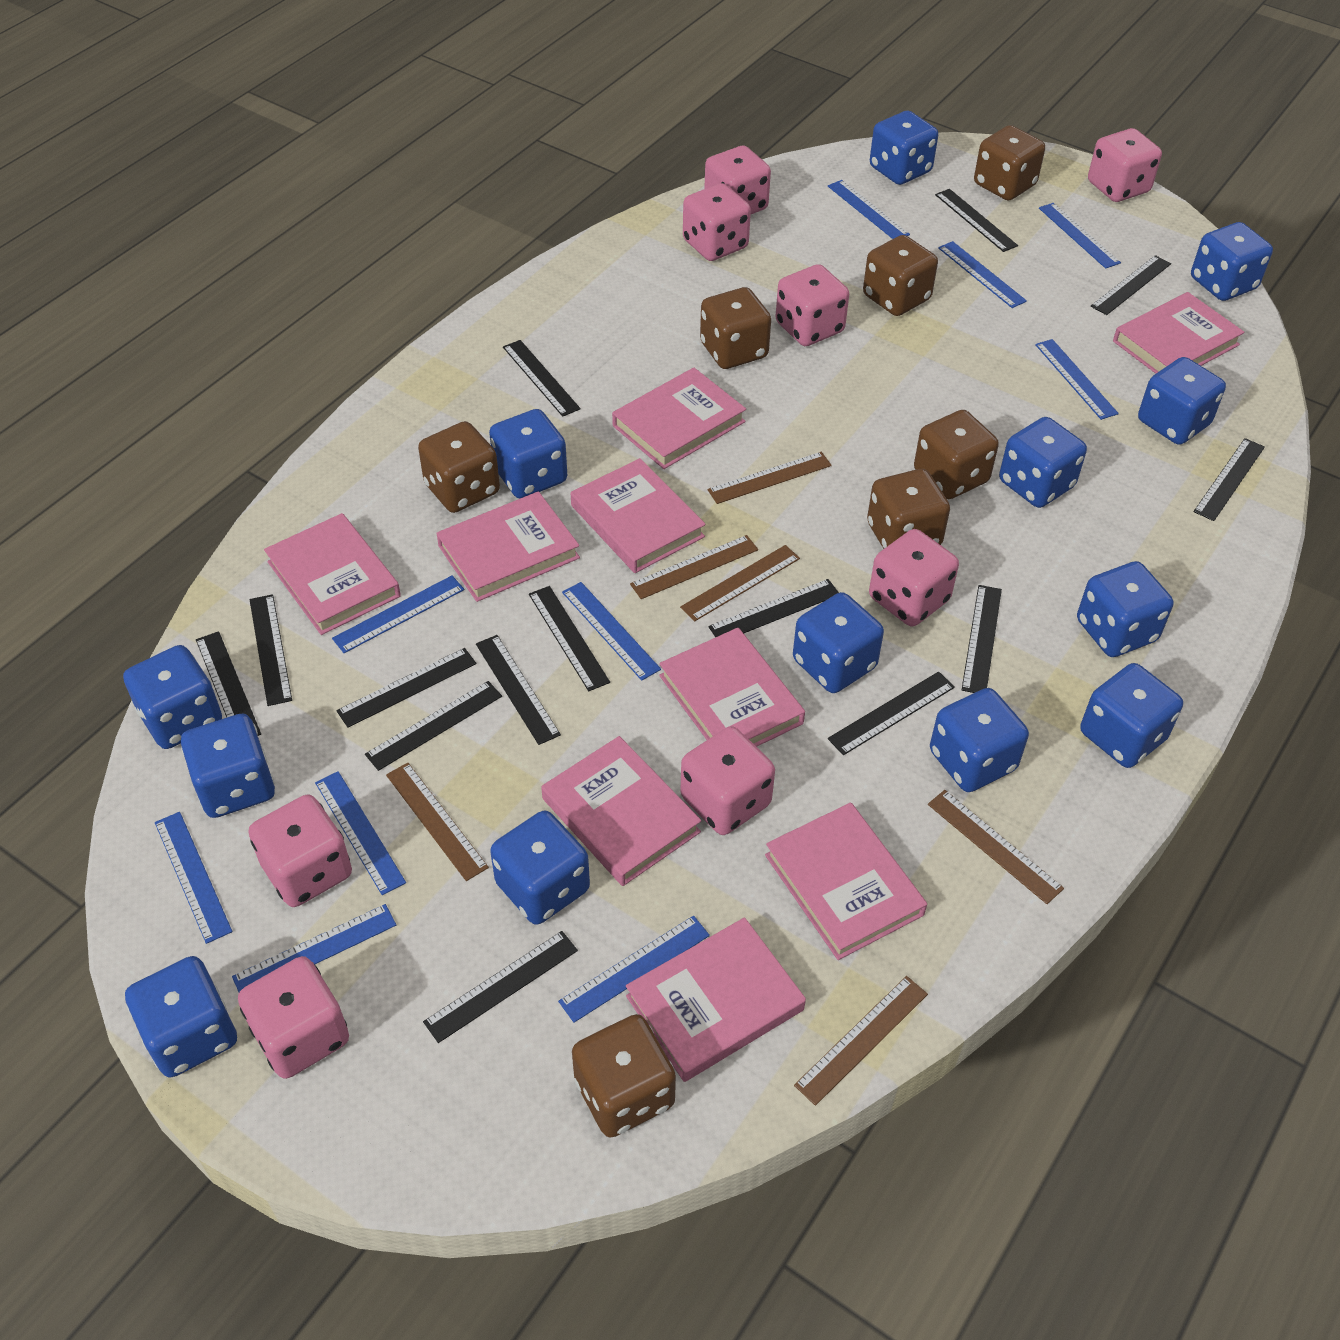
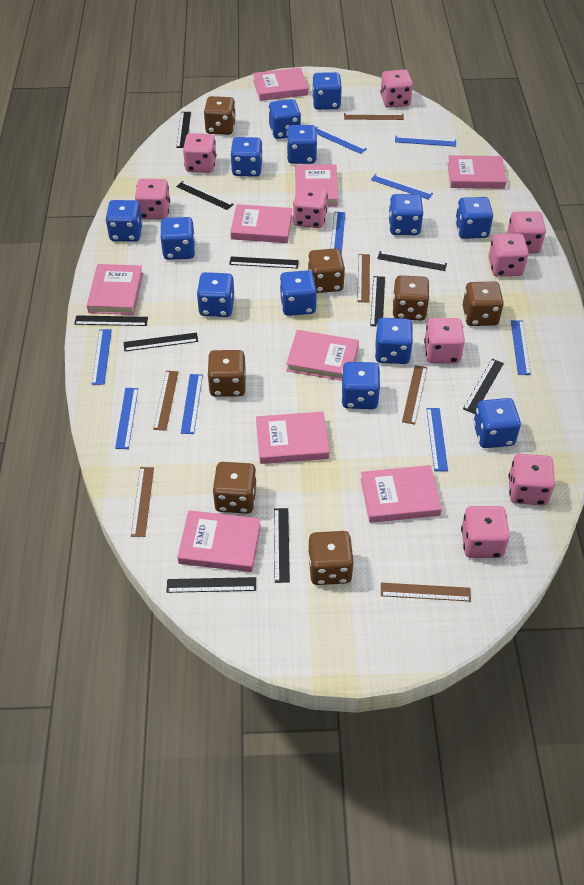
black ruler: [196,631,261,736] [250,594,292,706] [336,648,476,728] [365,681,502,771] [423,931,578,1043] [476,635,561,745] [503,340,581,417] [529,586,610,691] [708,579,839,637] [828,671,955,755] [935,189,1018,252] [962,585,1002,693] [1091,255,1171,315] [1194,438,1265,521] = 14 -> [74,315,148,326] [124,333,198,351] [167,577,256,593] [176,112,191,148] [176,181,234,210] [229,257,299,269] [274,508,290,583] [370,276,385,326] [377,251,447,271] [463,359,504,414] = 10
blue ruler: [155,812,233,944] [232,904,396,992] [315,771,406,895] [332,575,464,653] [558,916,710,1023] [562,582,661,681] [828,180,910,239] [938,241,1027,308] [1035,339,1119,420] [1039,203,1121,269] = 10 -> [92,329,112,385] [115,388,138,449] [181,374,203,434] [316,127,367,154] [331,212,345,255] [371,174,433,200] [395,136,456,147] [426,408,448,471] [511,320,531,375] = 9
pink dice: [238,956,349,1079] [249,795,352,907] [680,726,775,835] [683,183,751,261] [704,146,771,214] [775,264,849,346] [869,529,959,626] [1088,128,1162,202] = 8 -> [135,179,170,219] [183,133,216,173] [293,186,328,228] [380,70,413,108] [424,318,465,363] [461,506,510,558] [488,233,529,277] [507,211,546,253] [508,454,555,506] = 9

